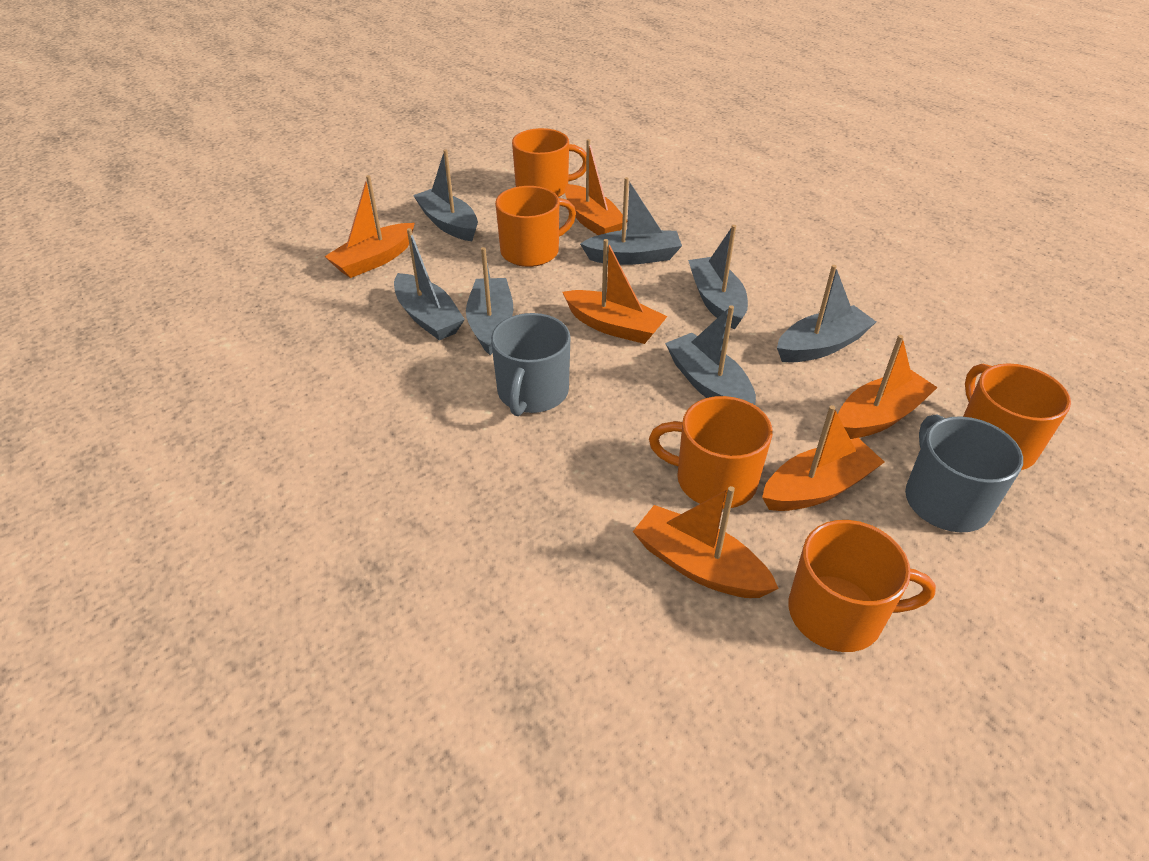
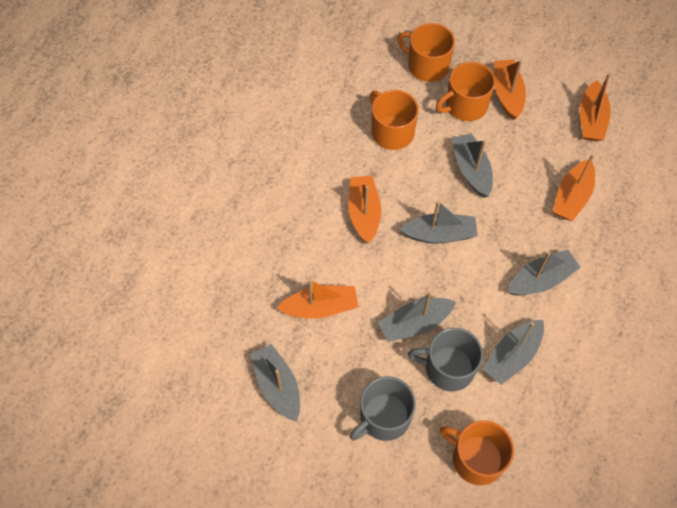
grey boat: [394,228,465,340] [413,150,478,241] [466,247,514,355] [580,177,682,265] [665,305,756,405] [688,225,748,329] [777,265,876,363] = 7 -> [250,344,300,422] [378,291,456,342] [399,201,478,243] [452,133,493,198] [483,320,544,385] [508,250,581,296] = 6
orange boat: [324,175,415,278] [562,239,667,344] [565,139,628,235] [633,486,779,598] [762,405,884,511] [838,335,938,439] = 6 -> [276,279,359,319] [348,176,381,243] [494,59,526,120] [553,154,595,221] [580,73,611,141] = 5
orange mug: [495,186,576,267] [512,128,586,198] [649,396,772,509] [788,520,936,652] [963,364,1071,470] = 5 -> [370,90,419,150] [397,23,455,82] [436,62,496,121] [440,420,514,485] = 4

